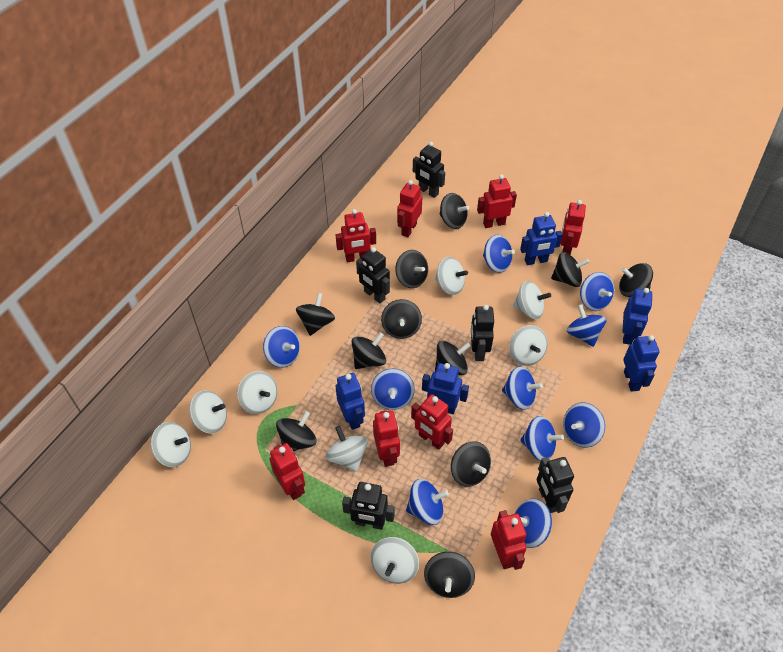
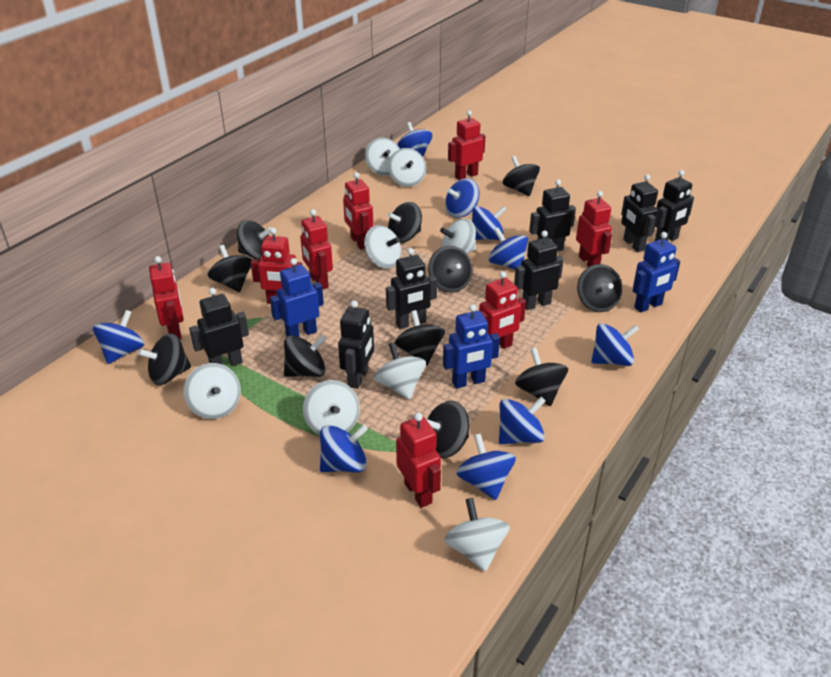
black robot: [342,482,394,530] [356,247,390,303] [413,142,445,198] [471,305,494,361] [537,457,574,513] = 5 -> [189,288,249,366] [338,300,374,389] [386,248,437,329] [514,230,564,310] [529,179,576,251] [621,174,658,252] [655,170,694,241] = 7
blue robot: [336,373,365,430] [422,363,469,414] [520,212,563,265] [623,288,652,345] [623,335,660,392] = 5 -> [270,258,324,337] [443,304,500,389] [633,232,680,312] = 3
blue spinning top: [263,326,300,368] [371,369,415,410] [406,479,449,525] [483,235,515,273] [502,366,543,410] [515,499,552,548] [520,416,564,461] [563,403,605,448] [567,304,607,347] [580,272,614,311] = 10 -> [93,310,144,364] [320,424,368,473] [397,122,432,156] [445,178,479,218] [456,433,516,500] [472,206,507,240] [488,228,528,269] [499,397,546,444] [592,323,639,366] = 9

